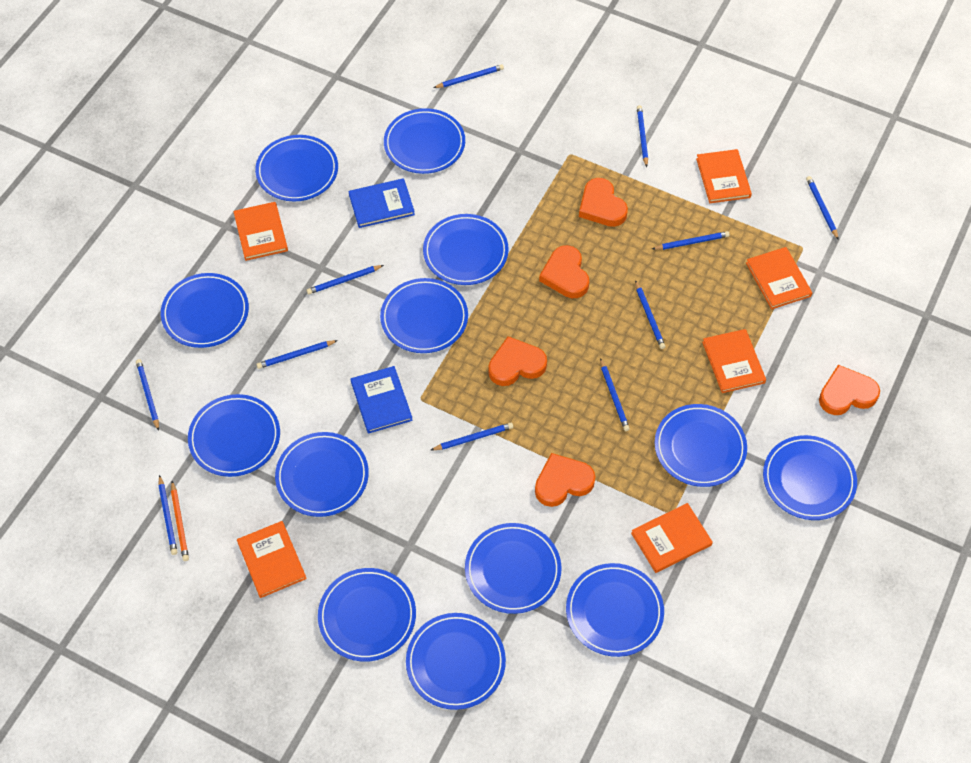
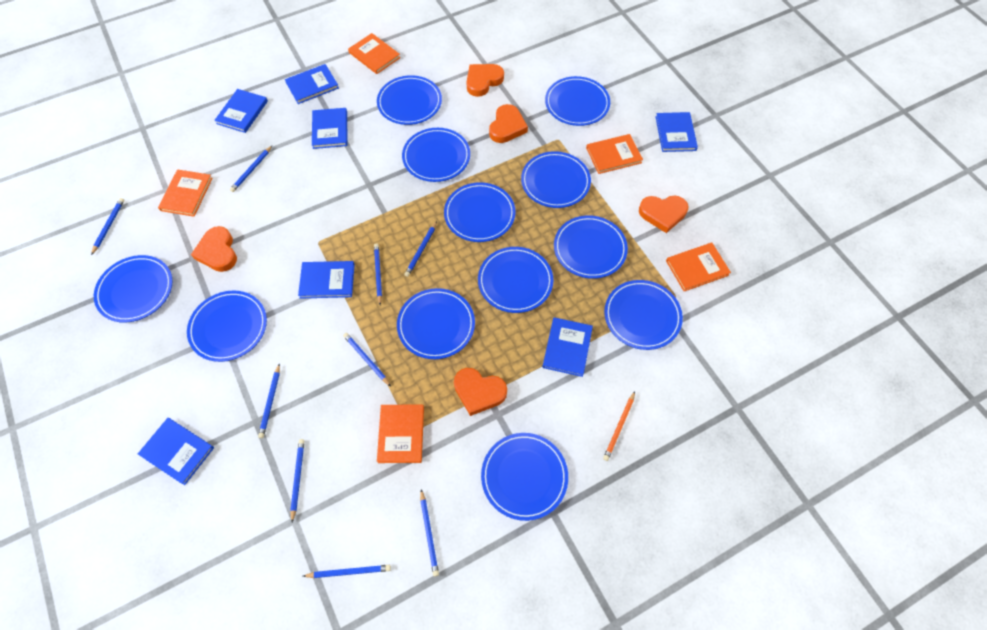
blue book: [348,178,415,228] [350,366,413,434] = 2 -> [138,418,214,485] [214,89,268,133] [285,64,339,104] [298,261,355,299] [312,108,348,149] [542,317,593,377] [656,112,698,152] = 7
blue pencil: [136,359,159,431] [158,475,177,555] [257,340,338,369] [307,265,384,294] [431,423,513,450] [433,64,504,88] [600,358,630,431] [635,280,666,349] [637,105,648,167] [652,231,730,250] [806,176,839,240] = 11 -> [91,198,124,255] [230,146,272,192] [258,363,280,438] [290,439,304,522] [303,565,391,578] [343,333,391,386] [374,243,382,305] [404,221,437,277] [420,489,439,577] = 9
blue plate: [161,273,249,348] [188,394,280,477] [255,135,338,201] [275,432,369,517] [318,568,416,662] [380,278,468,353] [384,108,465,174] [406,613,506,710] [423,214,509,285] [465,523,561,614] [566,563,664,657] [655,404,747,487] [763,435,857,520] = 13 -> [94,255,173,323] [187,291,267,362] [377,75,442,125] [397,288,475,359] [402,128,470,182] [444,182,516,242] [478,247,553,313] [481,433,568,521] [521,151,591,208] [545,76,610,126] [554,215,628,279] [604,280,683,350] = 12
orange book: [233,202,288,261] [237,521,307,598] [631,503,713,573] [696,149,752,203] [702,329,766,393] [746,247,812,309] = 6 -> [158,169,213,217] [348,33,400,74] [377,405,424,463] [586,134,643,174] [666,243,731,292] = 5

